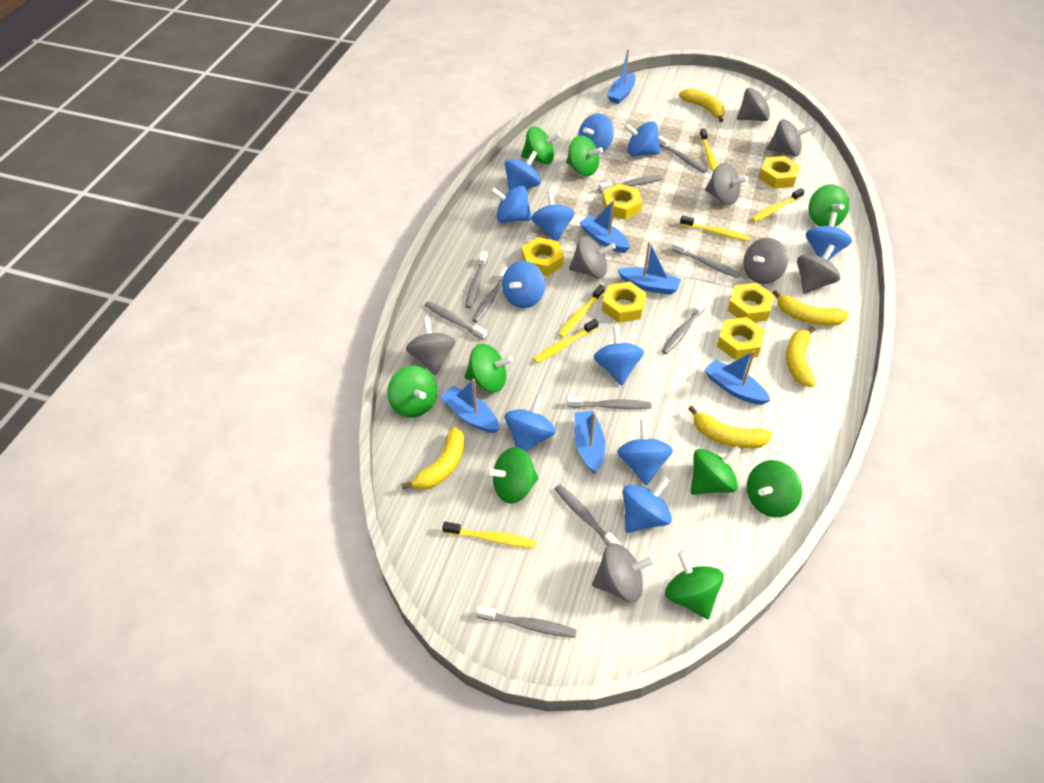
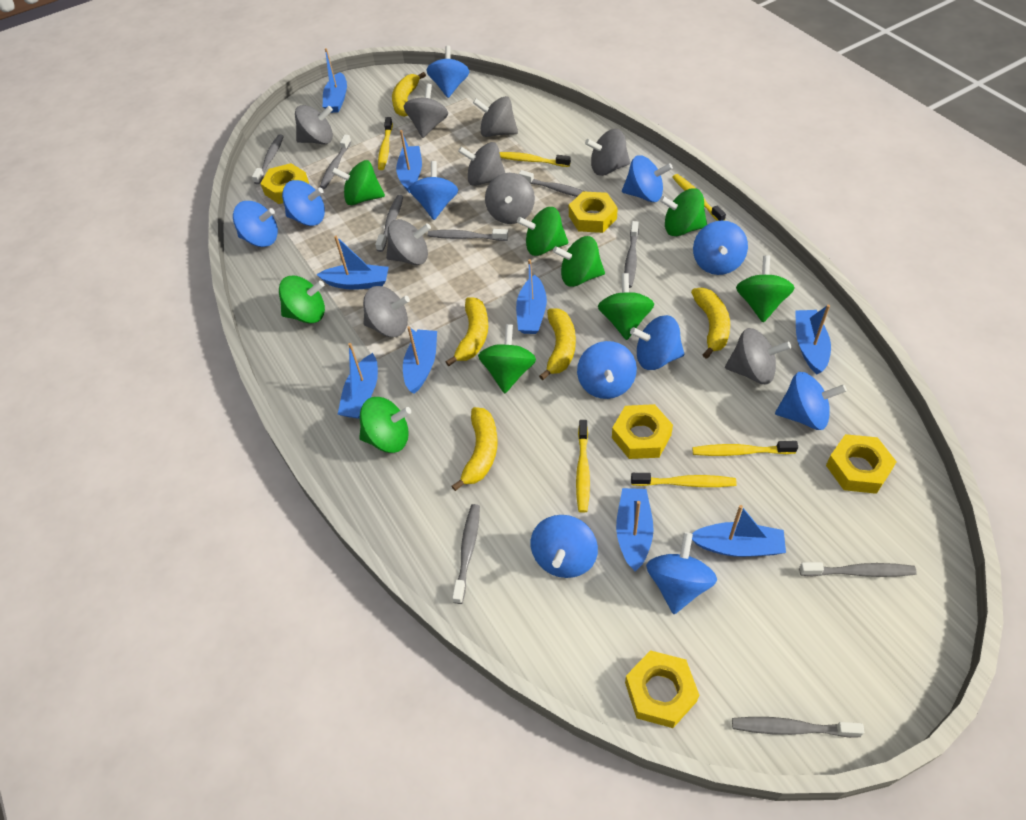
blue boat: [440,379,499,433] [574,411,605,474] [579,200,630,253] [607,50,635,104] [617,242,681,295] [704,351,771,405] = 6 -> [316,236,389,290] [323,48,347,113] [337,343,378,419] [396,130,422,193] [403,326,437,394] [516,259,547,334] [616,488,654,572] [692,505,786,557] [795,304,831,374] = 9
grey spinning top: [406,316,455,375] [569,236,616,278] [592,543,655,602] [705,163,748,205] [737,88,778,121] [743,238,788,284] [767,119,813,156] [797,244,840,294] = 8 -> [295,105,333,144] [363,286,410,337] [386,219,431,265] [404,84,448,138] [458,142,505,186] [473,96,518,137] [485,173,535,224] [585,129,630,176] [725,328,791,384] = 9
grey toothbrush: [424,301,487,340] [465,251,488,308] [472,267,508,323] [476,606,576,638] [555,484,621,546] [567,396,651,409] [599,175,663,193] [658,136,708,173] [661,300,706,354] [672,241,740,278] = 10 -> [252,135,284,184] [320,135,351,189] [375,195,403,252] [428,229,508,241] [452,504,480,604] [519,170,586,197] [624,221,639,288] [732,717,864,738] [799,562,917,577] = 9
yellow nut: [522,237,564,276] [602,184,642,220] [602,282,647,323] [717,317,765,360] [728,283,775,322] [759,156,800,189] = 6 -> [260,163,309,204] [569,191,618,233] [612,404,673,459] [625,650,699,728] [826,434,897,494] = 5

